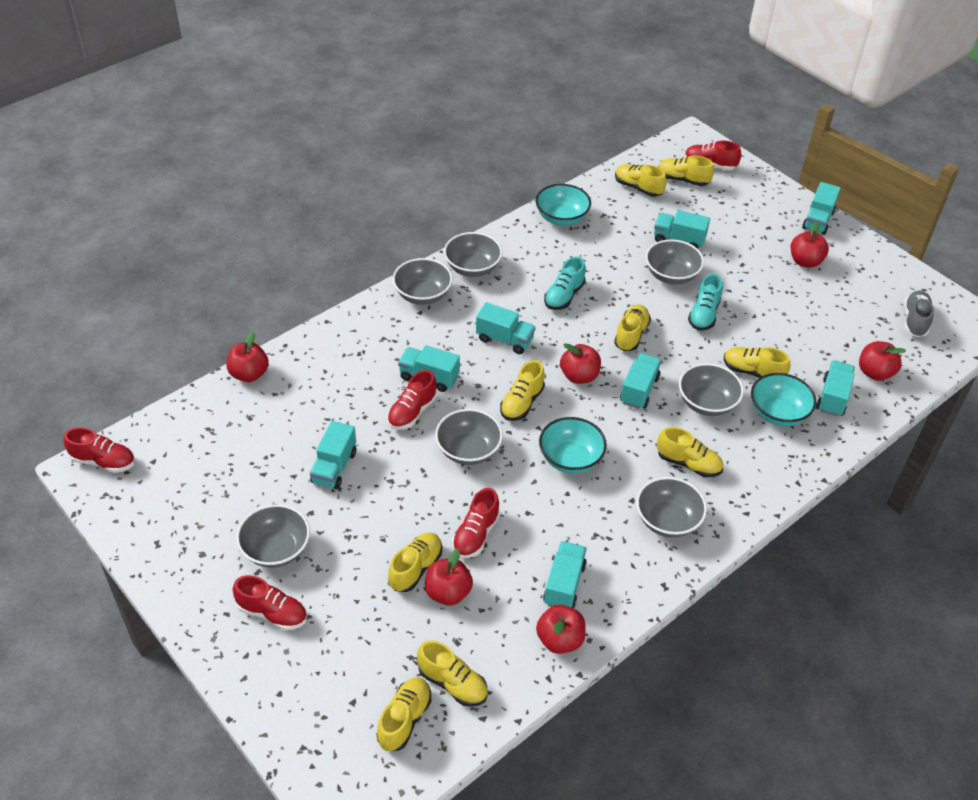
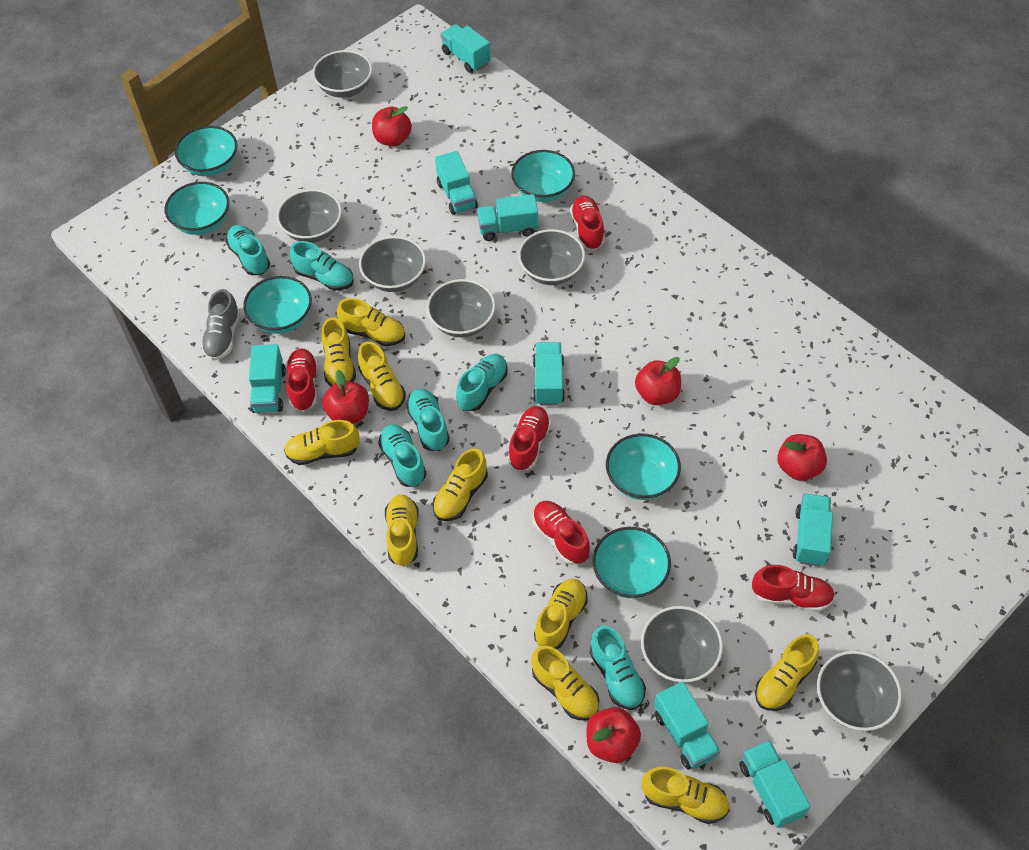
red apple: [226,332,269,382] [425,548,473,605] [536,605,586,654] [560,343,601,384] [791,222,829,268] [859,341,906,381] = 6 -> [322,370,369,424] [372,106,412,146] [586,707,641,763] [635,357,681,405] [777,434,827,481] = 5
turquoise bowl: [536,184,591,226] [539,417,607,474] [751,373,816,426] = 3 -> [165,182,229,235] [175,126,237,176] [243,276,312,334] [511,150,575,202] [592,527,671,598] [606,433,681,500] = 6
turquoise shoe: [544,257,586,310] [688,274,723,331] = 2 -> [225,225,270,275] [290,241,354,291] [378,424,426,487] [406,389,450,451] [456,354,508,411] [590,625,646,710] = 6
yellow shoe: [376,677,431,751] [388,532,442,592] [417,640,488,707] [500,360,545,421] [614,304,651,351] [615,164,667,197] [657,427,723,477] [658,156,714,186] [724,347,790,378] = 9 -> [284,420,360,465] [321,317,356,386] [337,298,405,346] [358,342,406,411] [385,494,419,566] [433,448,488,521] [531,646,599,720] [534,579,588,649] [642,767,730,824] [755,634,819,711] = 10

